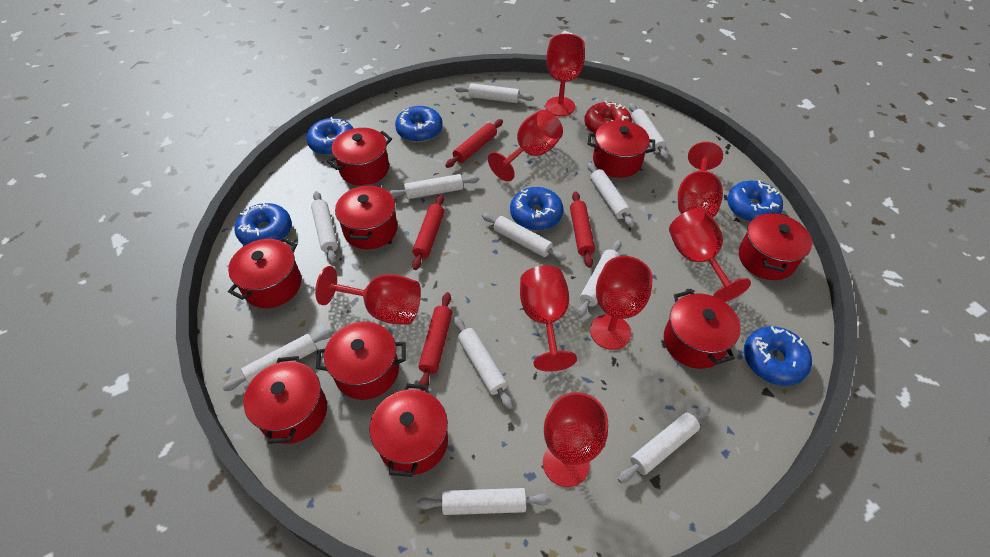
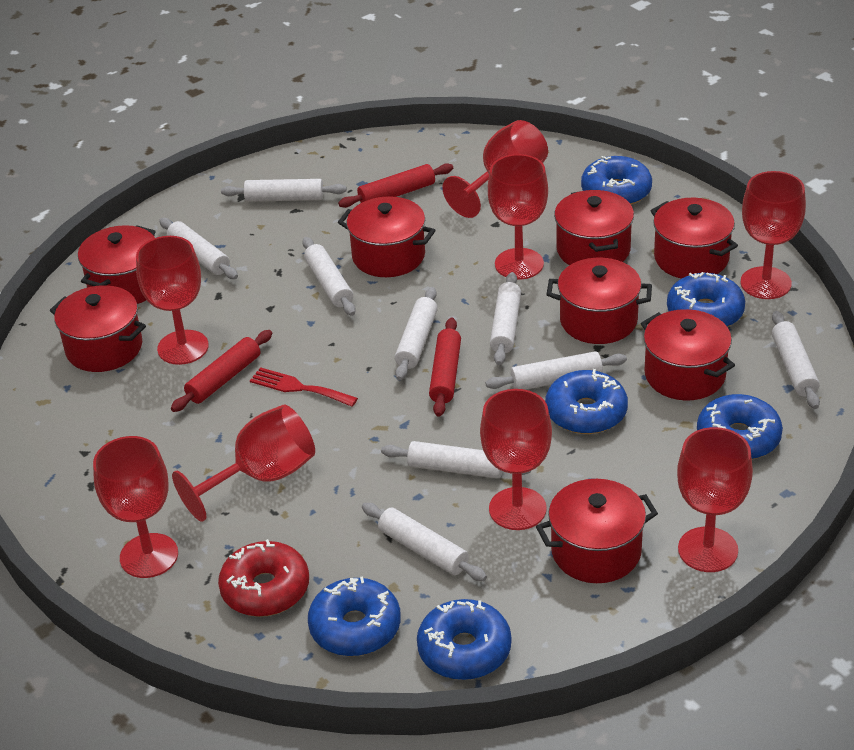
red fork: none = 0 -> [250,367,358,407] = 1
red pot: [228,238,301,308] [243,356,327,444] [316,322,406,400] [327,128,392,186] [335,184,398,249] [370,384,448,477] [588,120,655,178] [664,290,741,369] [739,212,812,280] = 9 -> [50,285,146,372] [78,225,156,304] [338,196,436,277] [536,479,658,583] [546,258,652,344] [554,190,634,265] [641,309,735,400] [651,198,738,279] = 8
red rolling pin: [412,195,444,270] [419,292,452,391] [445,119,503,168] [570,191,595,268] = 4 -> [171,330,272,412] [338,163,453,208] [429,318,461,417] = 3
white rolling pin: [222,329,334,391] [311,191,338,263] [389,174,479,199] [416,488,552,515] [454,83,534,103] [454,316,513,409] [482,213,566,261] [578,241,622,318] [587,162,634,228] [618,406,710,483] [629,103,669,159] = 11 -> [159,218,238,279] [221,179,347,202] [302,237,356,316] [362,503,487,581] [381,441,531,479] [395,287,438,380] [485,351,627,390] [490,272,521,365] [772,311,820,409] = 9

